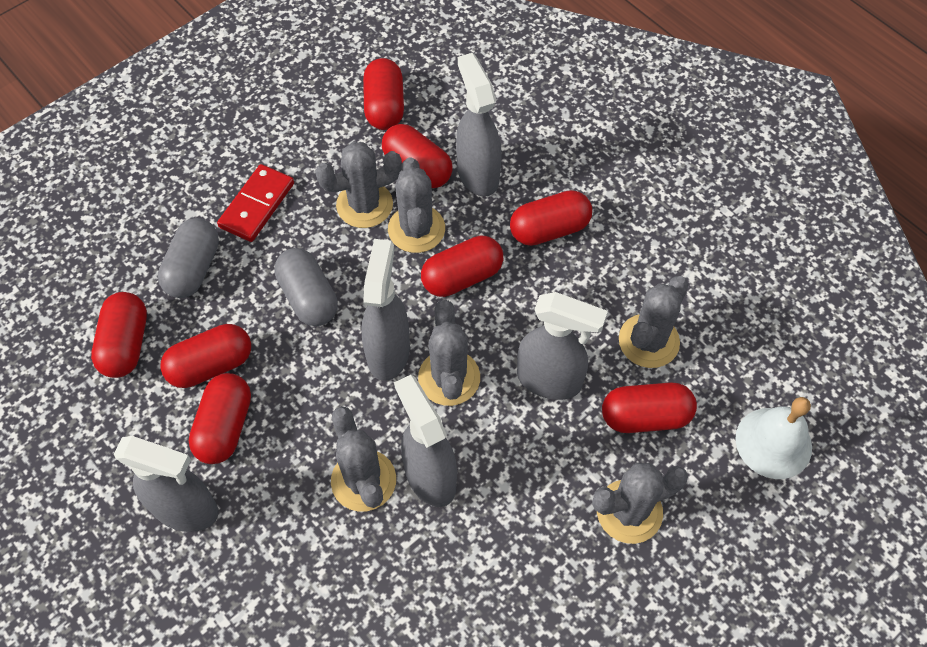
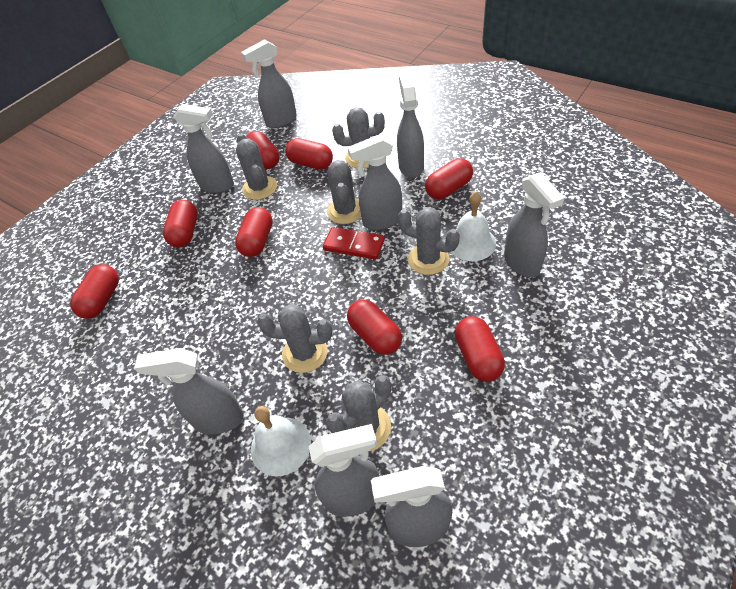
grey capsule: [158,218,219,298] [275,248,338,326] = 2 -> none = 0
grey spray bottle: [114,436,218,532] [361,239,410,381] [394,375,457,507] [456,53,501,196] [517,292,608,400] = 5 -> [134,348,244,434] [173,104,234,193] [241,39,297,128] [308,424,380,517] [347,134,402,230] [371,466,452,547] [397,74,424,178] [504,172,564,277] = 8
white bell: [735,397,812,479] = 1 -> [251,406,311,476] [451,192,496,261] = 2

